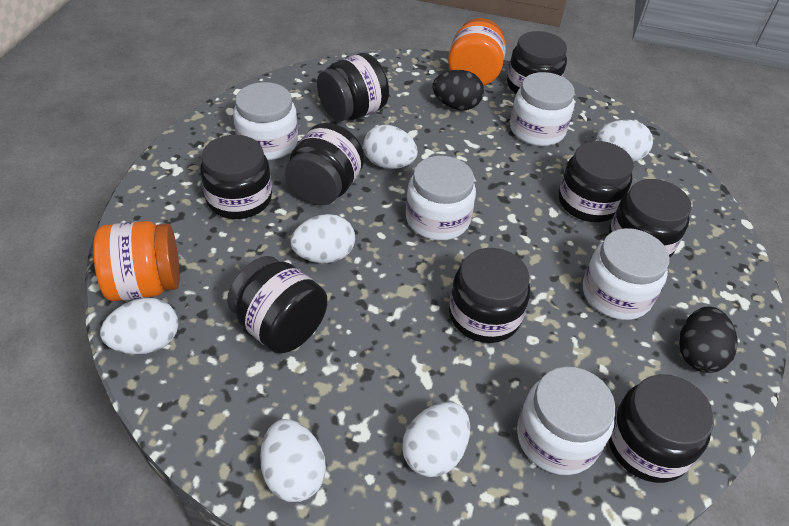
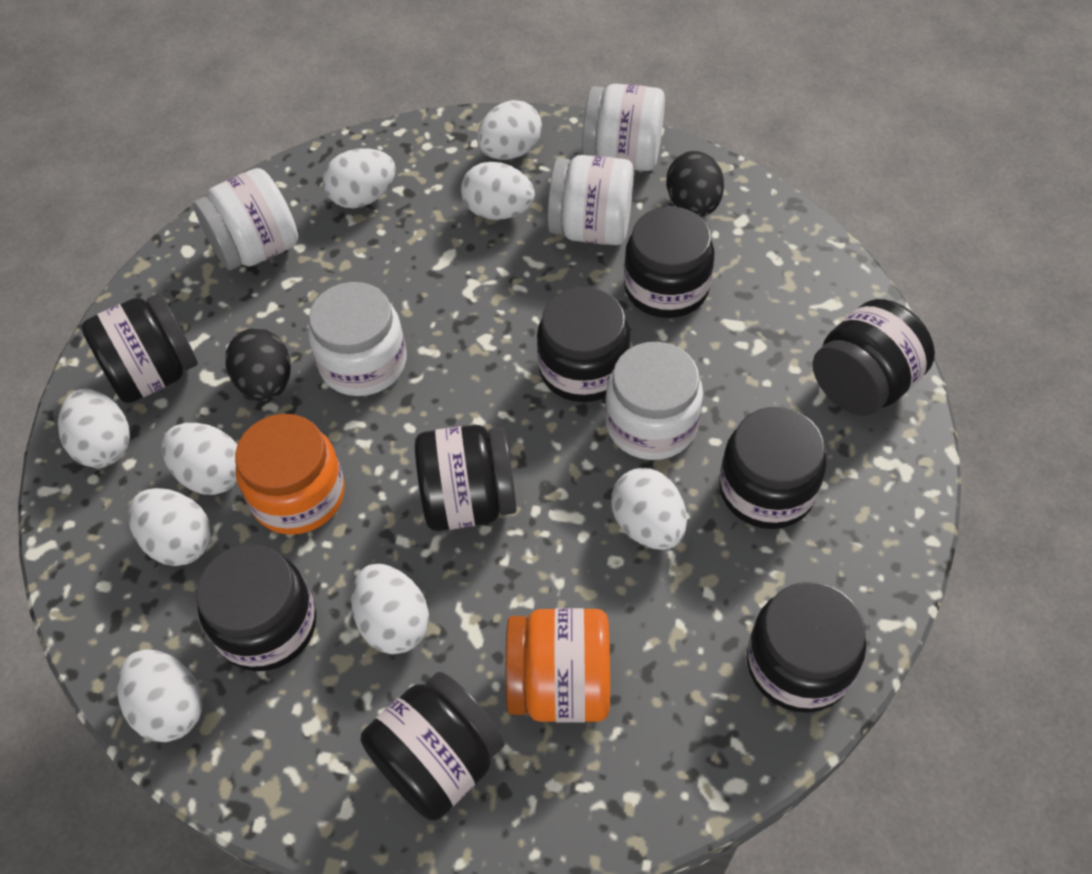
white egg: [100,298,178,354] [260,419,326,502] [290,214,355,263] [363,125,418,169] [402,402,470,477] [597,120,653,162] = 6 -> [58,389,130,468] [117,649,203,742] [128,488,211,566] [161,423,238,495] [323,148,396,208] [351,564,429,654] [461,162,535,220] [477,100,542,160] [611,468,687,550] = 9

